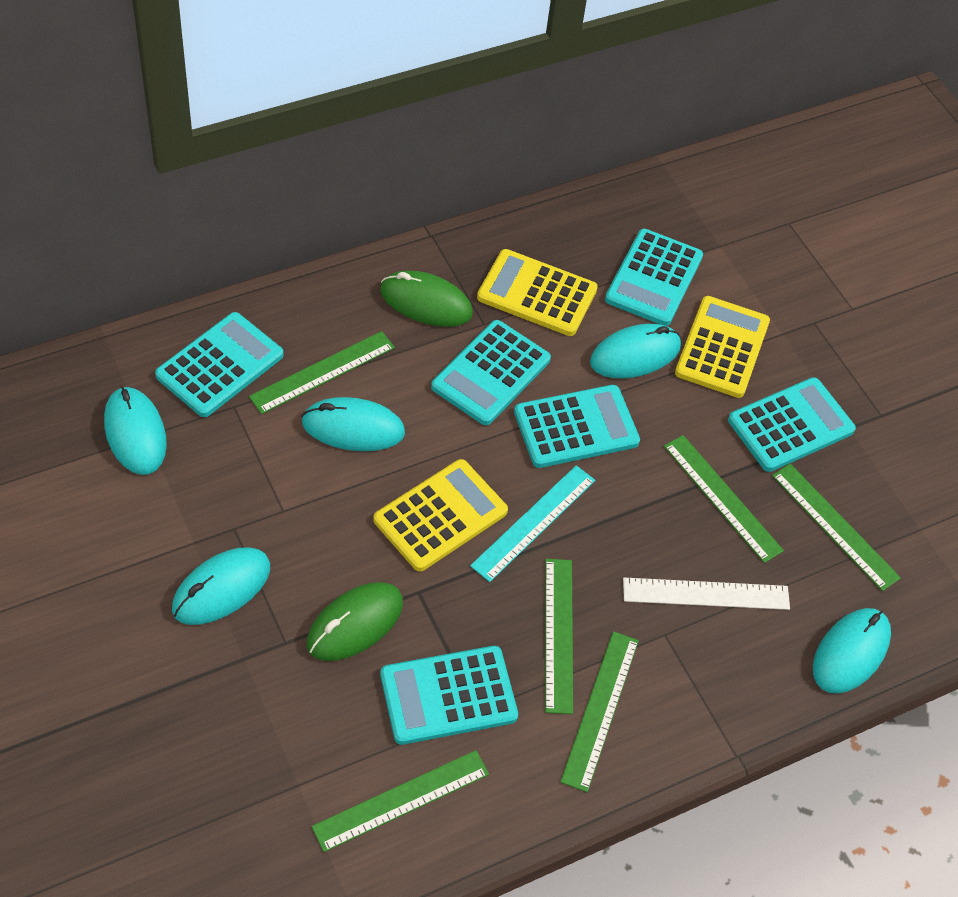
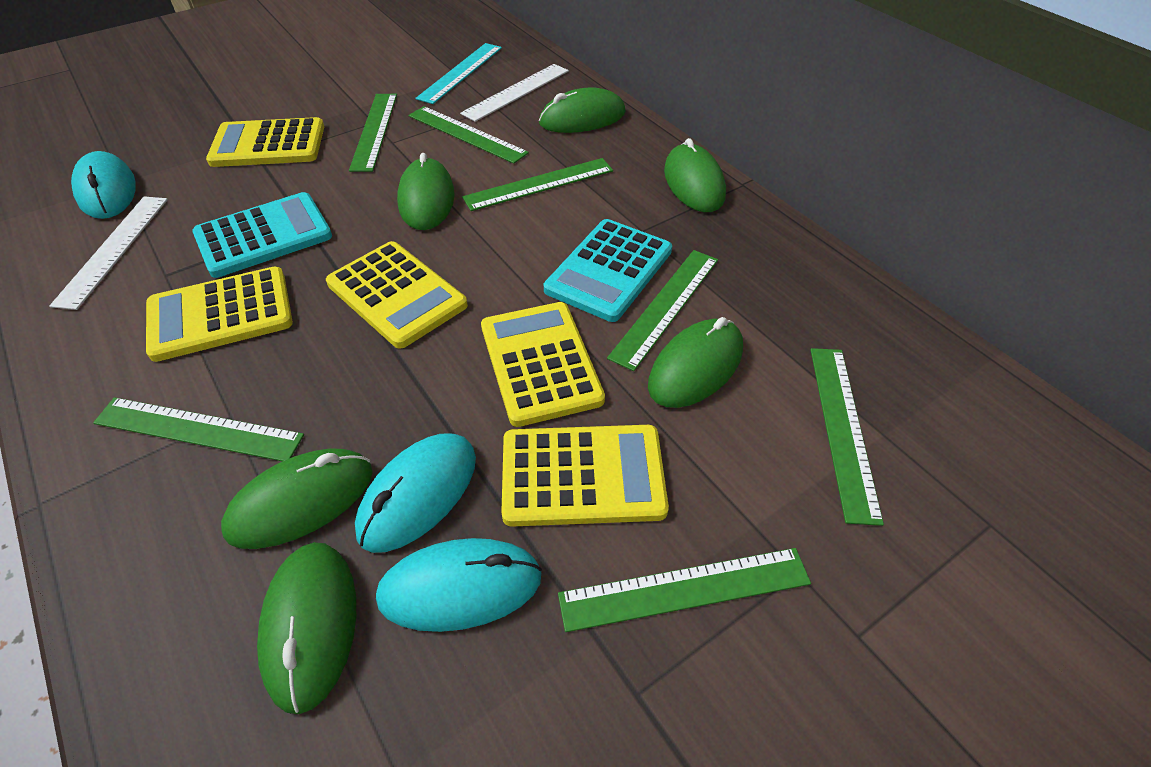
green mouse: [307,582,403,661] [380,271,473,327] = 2 -> [221,448,373,549] [257,542,356,714] [397,153,455,230] [539,87,626,133] [648,317,743,408] [664,138,726,212] = 6
green ruler: [249,331,395,414] [312,750,489,852] [545,559,573,714] [560,631,639,792] [664,435,784,563] [772,464,901,591] = 6 -> [93,397,304,461] [349,94,397,172] [409,106,529,164] [462,158,613,211] [558,548,811,632] [607,250,718,371] [810,348,884,526] = 7
turquoise calculator: [155,312,283,417] [380,646,518,745] [431,320,551,425] [514,385,640,468] [605,229,703,326] [728,377,856,472] = 6 -> [192,192,332,278] [544,219,672,322] = 2
turquoise mouse: [104,386,167,475] [172,547,270,625] [301,397,405,451] [590,324,681,378] [813,608,891,694] = 5 -> [71,151,136,219] [355,433,476,553] [376,538,542,632] = 3
white ruler: [623,578,790,610] = 1 -> [49,196,168,310] [460,64,569,122] = 2
yellow calculator: [373,459,508,572] [477,249,598,336] [675,296,770,398] = 3 -> [146,266,293,362] [206,117,324,167] [326,241,468,349] [481,302,605,427] [501,425,669,527] = 5

